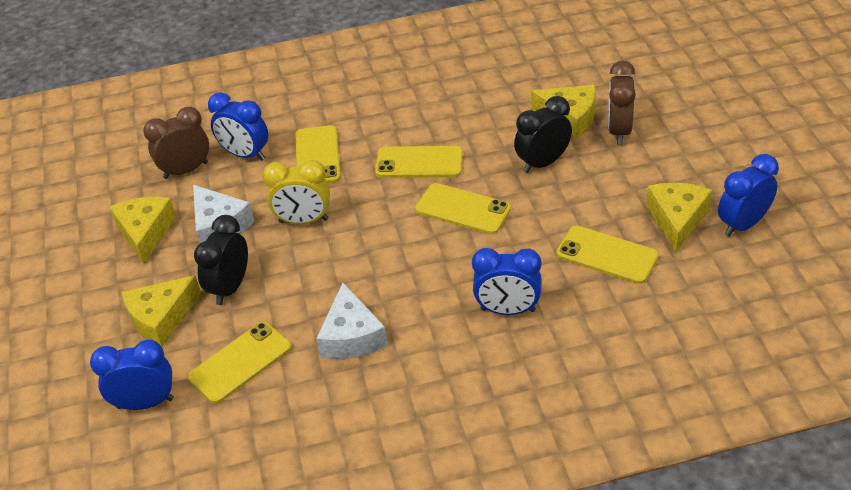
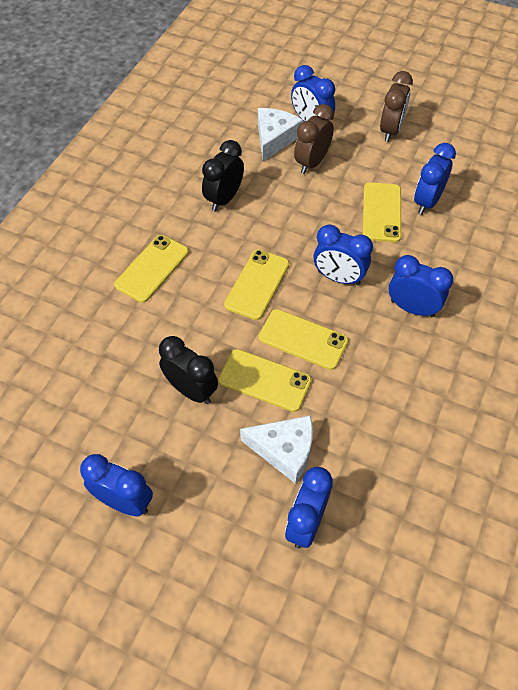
blue clock: [90,340,174,410] [208,92,268,161] [472,248,542,315] [718,154,779,237] = 4 -> [80,454,153,516] [285,467,333,548] [291,65,335,121] [314,224,373,285] [389,255,453,317] [414,143,456,215] = 6
yellow cheese: [110,197,176,264] [122,276,201,347] [531,85,596,139] [646,183,712,252] = 4 -> none = 0
yellow clock: [263,160,330,224] = 1 -> none = 0

